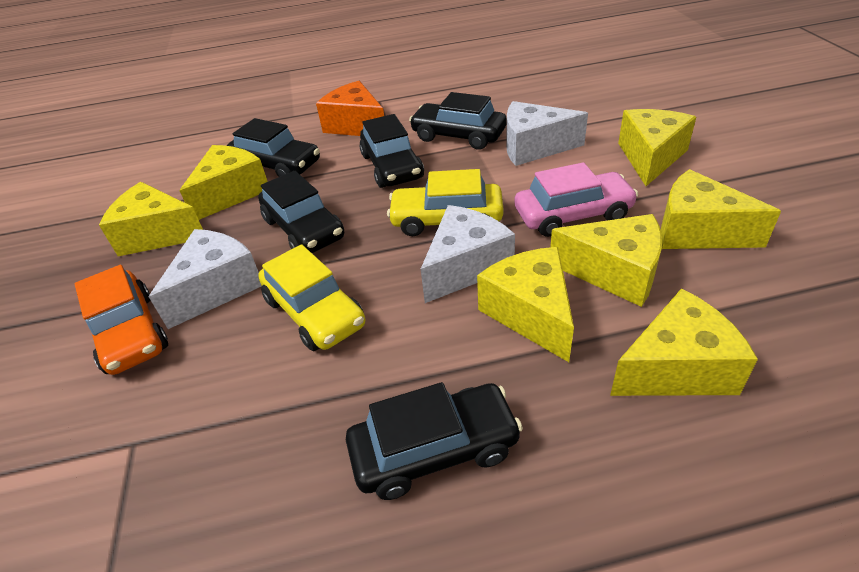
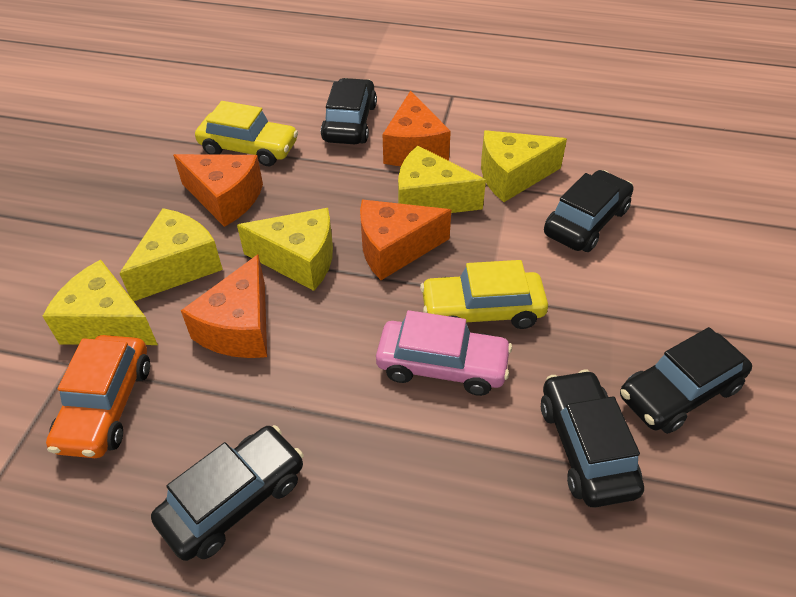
orange cheese: [316,81,384,136] = 1 -> [173,154,263,227] [181,255,267,358] [360,200,451,280] [383,90,451,166] = 4
white cheese: [149,229,262,329] [421,205,515,303] [506,101,588,166] = 3 -> none = 0
yellow cheese: [99,182,203,256] [180,145,268,220] [477,247,574,362] [550,214,662,307] [610,288,758,396] [618,109,696,186] [661,169,781,249] = 7 -> [43,260,158,345] [119,208,223,301] [237,208,333,291] [398,145,486,213] [481,130,567,202] = 5

